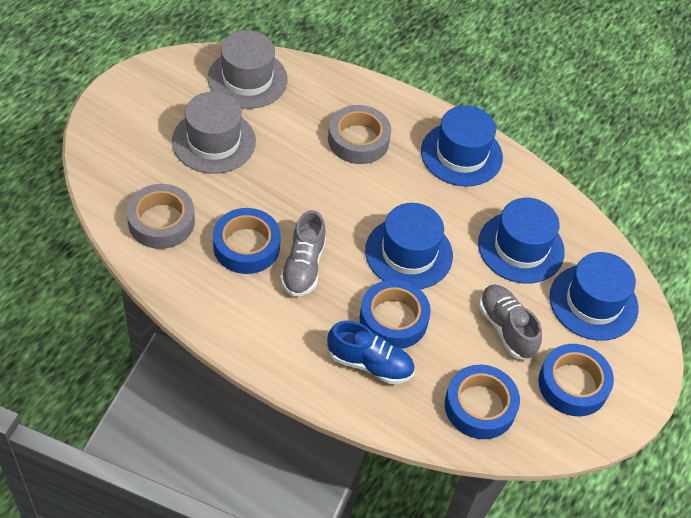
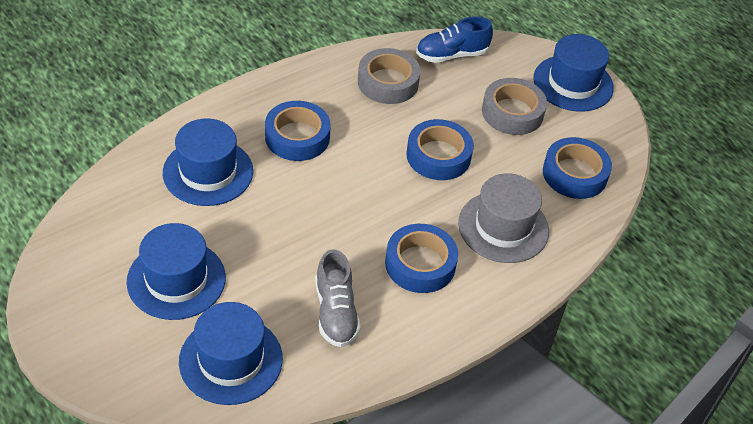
grey hat: [172,92,256,174] [208,30,288,109] = 2 -> [458,173,549,263] = 1
grey shoe: [280,210,326,297] [479,285,542,359] = 2 -> [315,249,361,347] = 1

